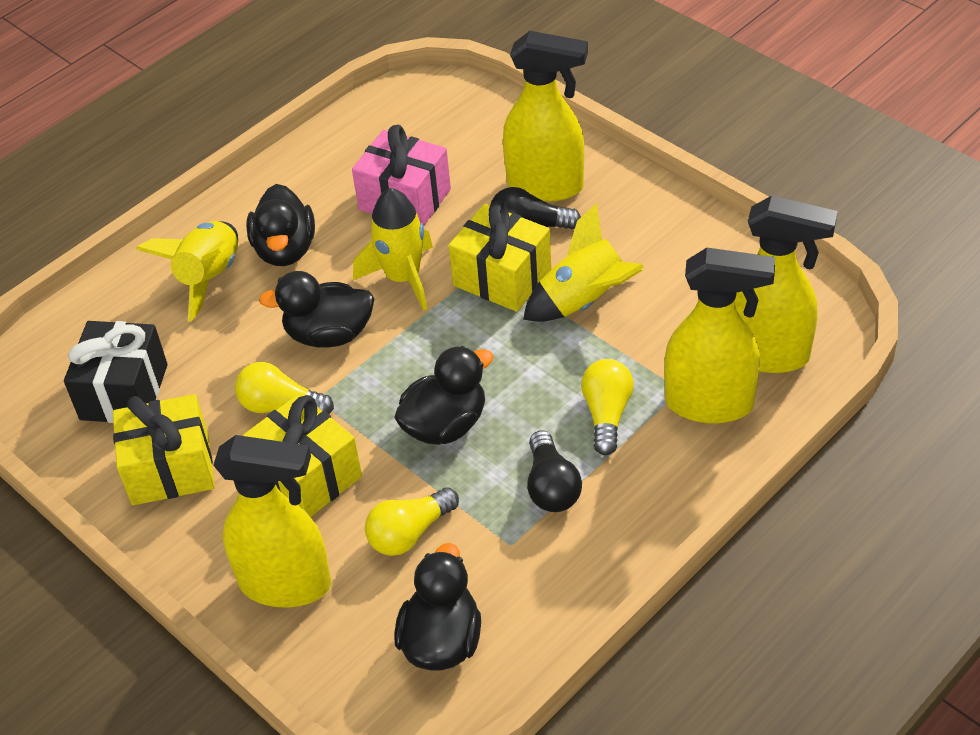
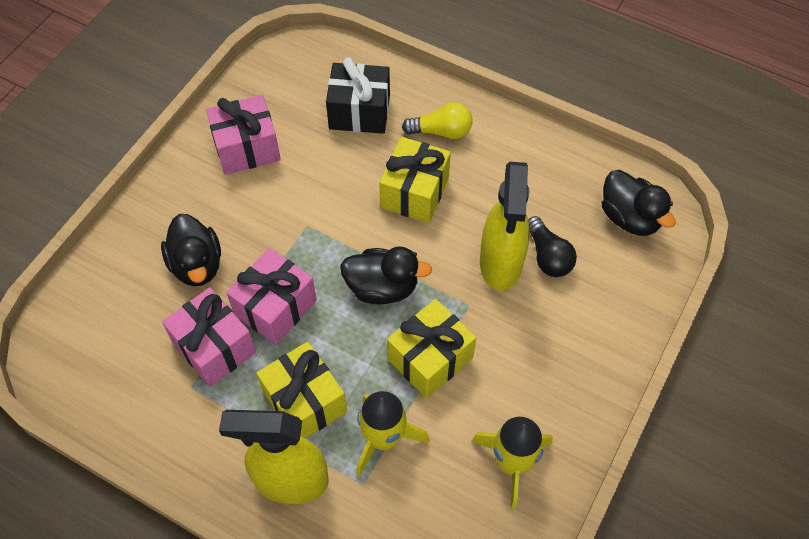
black duck: [246,184,315,266] [259,271,374,347] [394,346,493,445] [394,543,481,670] = 4 -> [161,214,221,286] [340,247,432,304] [602,170,676,236] = 3
black light bulb: [491,187,581,229] [527,430,582,512] = 2 -> [528,216,577,277] = 1
pink gift: [352,125,451,226] = 1 -> [162,287,256,387] [206,95,281,175] [227,248,317,345] = 3
yellow light bulb: [235,362,334,414] [365,487,459,556] [581,359,634,455] = 3 -> [402,102,472,139] = 1
yellow rocket: [136,221,238,322] [353,188,433,310] [523,203,644,322] = 3 -> [356,391,429,477] [472,417,553,509] = 2
yellow spray bottle: [213,435,331,607] [503,31,588,202] [664,248,775,424] [734,196,838,373] = 4 -> [219,410,329,504] [480,162,530,291] = 2

